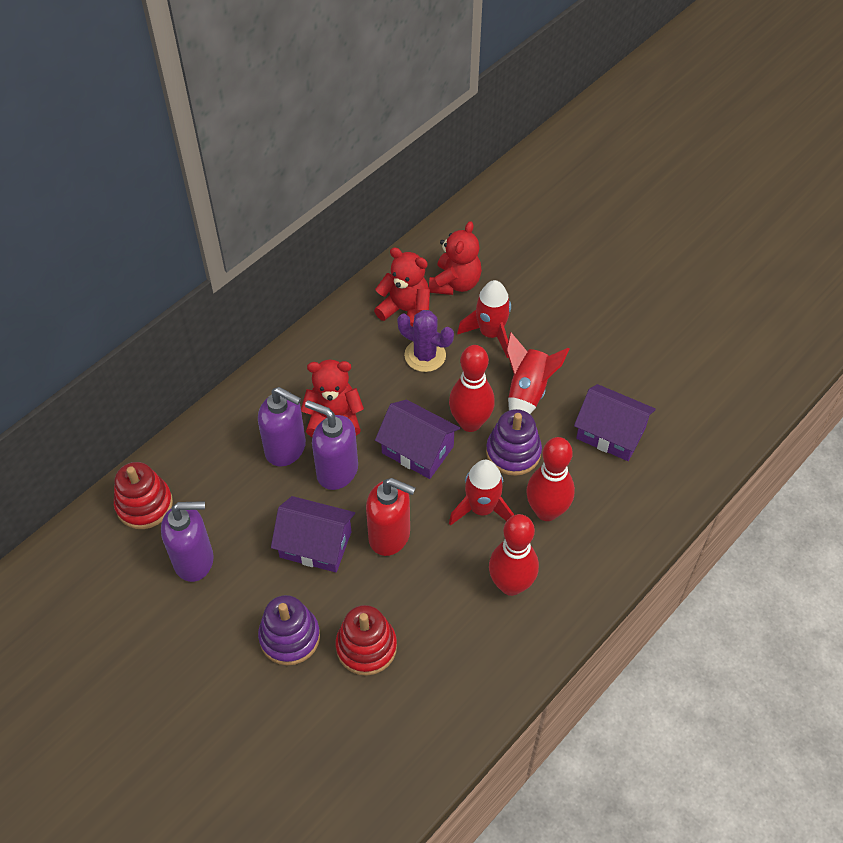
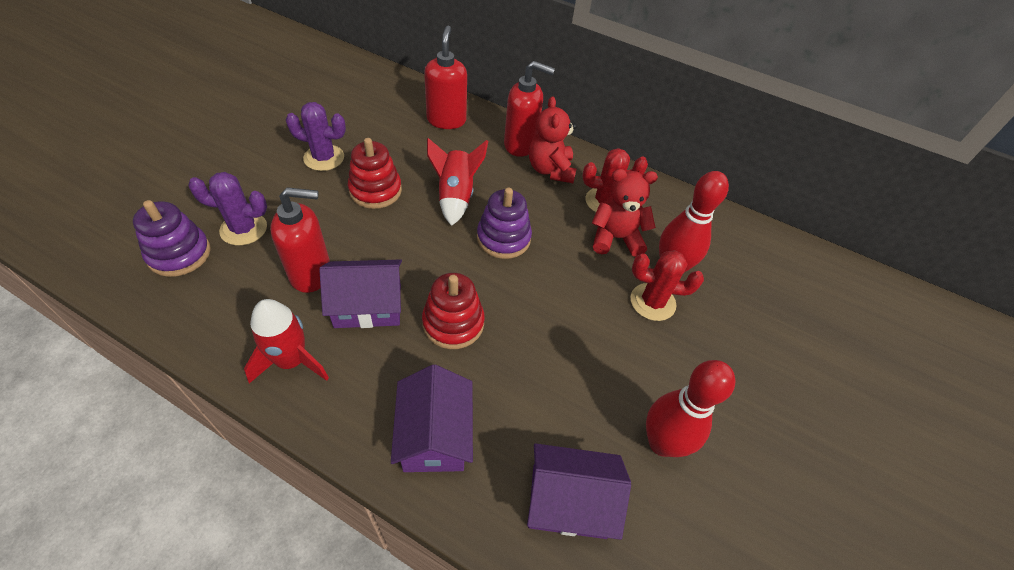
purple cactus: [397,310,454,372] = 1 -> [188,172,267,245] [286,102,346,171] = 2
purple soap dispenser: [161,501,214,582] [258,387,306,467] [305,400,358,490] = 3 -> none = 0
red bowling pin: [449,345,495,432] [489,514,539,596] [526,437,575,521] = 3 -> [646,360,735,457] [659,171,729,272] = 2
red cactus: none = 0 -> [582,148,648,212] [630,250,704,321] = 2
red rocket: [449,460,514,526] [457,280,511,358] [506,332,569,414] = 3 -> [244,299,329,383] [427,138,488,226] = 2
red soap dispenser: [366,478,416,556] = 1 -> [270,187,330,293] [424,26,467,129] [504,61,555,157] = 3
red teddy bear: [301,360,364,437] [374,247,430,327] [429,221,482,295] = 3 -> [529,96,577,183] [592,169,658,257] = 2

